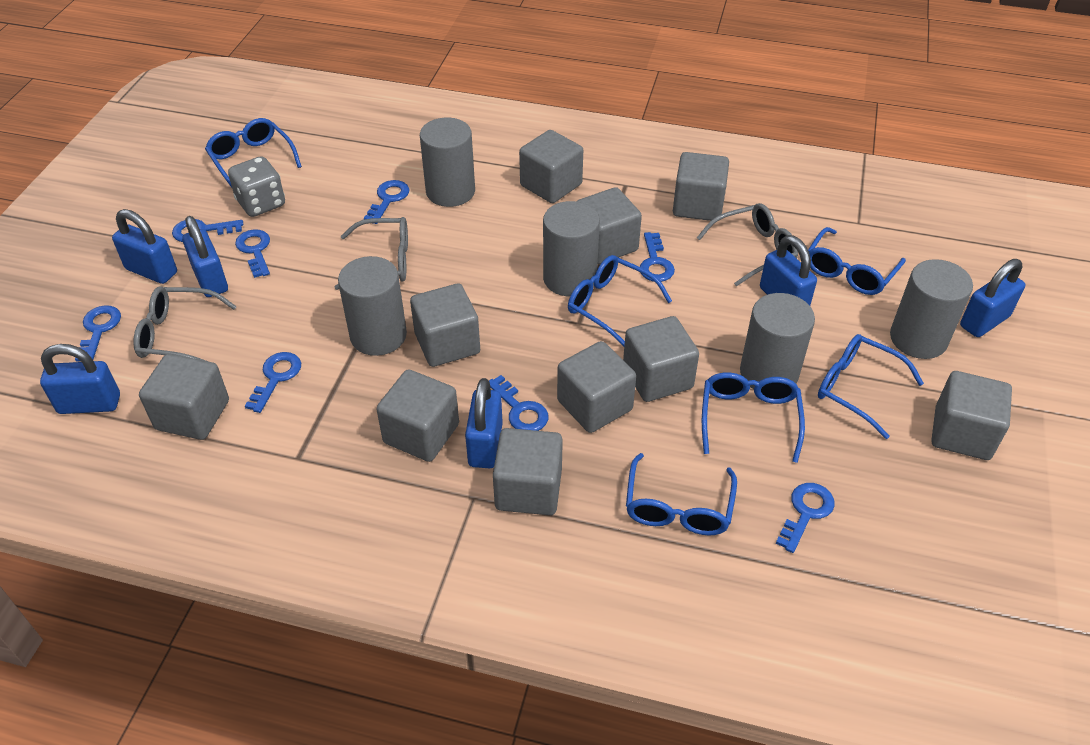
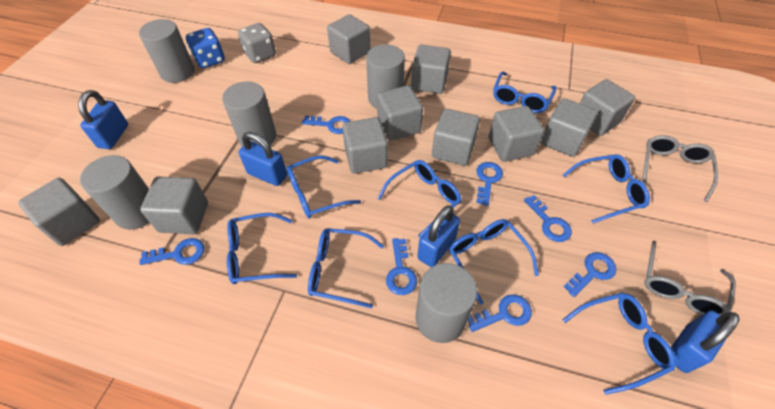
blue dice: none = 0 -> [186,28,225,68] = 1
blue glasses: [205,118,302,188] [568,255,672,346] [626,453,737,536] [702,372,805,463] [808,227,906,295] [818,334,924,439] = 6 -> [227,213,297,284] [286,156,361,219] [308,228,384,308] [377,160,462,238] [449,219,539,305] [493,71,557,113] [562,293,676,395] [563,154,650,223] = 8
blue key: [75,305,121,362] [172,219,243,242] [235,229,270,278] [245,352,301,413] [364,180,409,224] [489,375,548,431] [640,232,675,282] [776,483,835,553] = 8 -> [139,238,205,265] [302,115,350,134] [386,238,417,295] [468,295,532,332] [476,162,503,206] [524,195,572,242] [563,252,617,297] = 7
blue padlock: [40,344,120,414] [112,209,177,284] [182,216,228,297] [465,378,503,468] [760,235,817,306] [960,259,1026,337] = 6 -> [78,90,128,149] [239,132,287,186] [417,205,460,267] [671,310,740,373] = 4
grey glasses: [133,286,237,362] [334,217,408,290] [697,203,798,286] = 3 -> [642,135,718,202] [644,240,736,316] = 2

